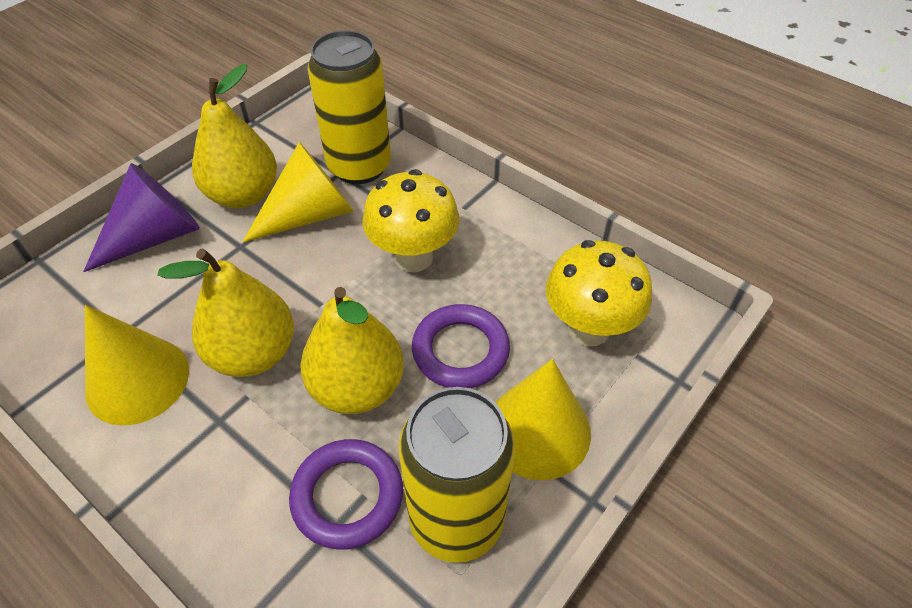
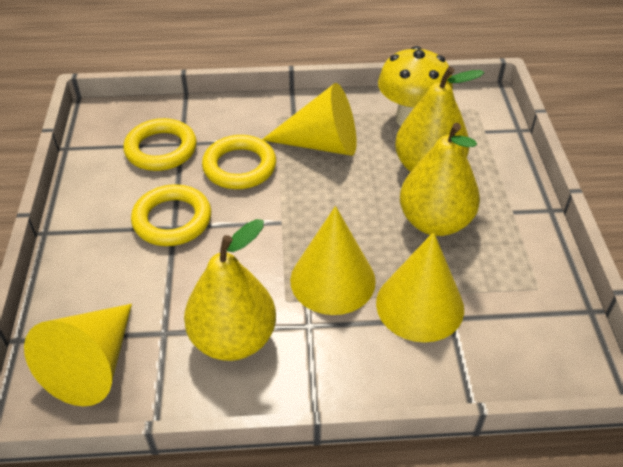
purple cone: [83,163,200,272] = 1 -> none = 0
purple ring: [289,439,403,549] [412,304,510,388] = 2 -> none = 0
yellow can: [308,30,391,184] [399,387,515,563] = 2 -> none = 0
yellow cone: [85,305,189,425] [243,142,354,242] [495,359,591,480] = 3 -> [24,304,132,406] [262,83,357,156] [290,206,376,315] [376,232,464,343] = 4
yellow mushroom: [362,169,459,272] [546,240,652,346] = 2 -> [378,46,453,126] = 1
yellow ring: none = 0 -> [123,118,197,171] [131,184,211,246] [202,135,276,189] = 3

